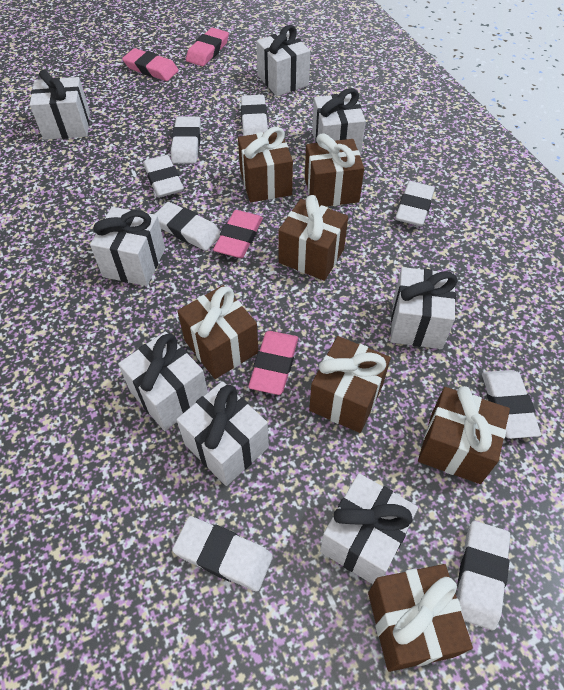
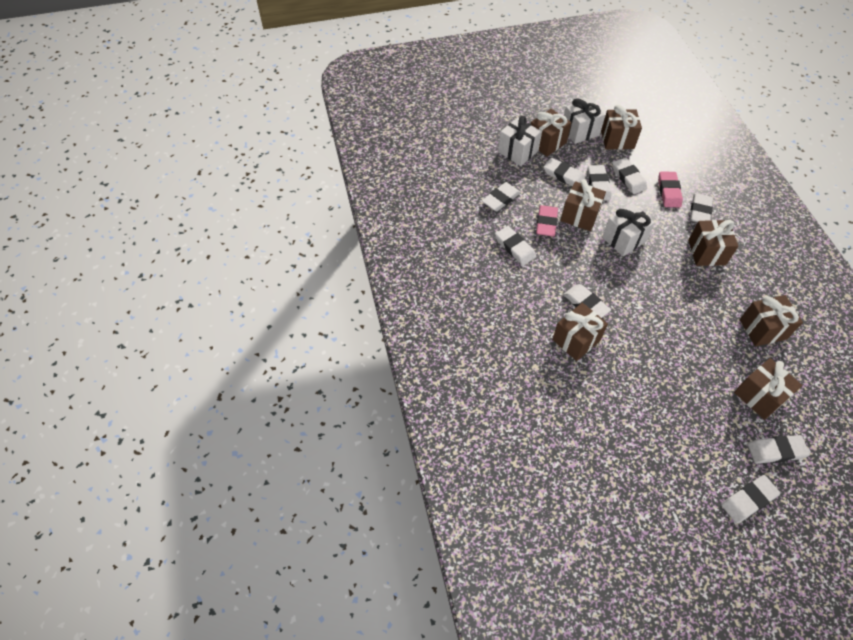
pink eraser: [122,48,179,81] [186,28,229,66] [213,210,263,258] [248,331,298,395] = 4 -> [536,205,558,236] [658,172,683,207] = 2
white eraser: [143,155,184,198] [155,202,220,251] [171,117,201,163] [172,516,273,592] [241,95,268,136] [396,181,435,226] [457,521,510,630] [482,370,541,439] = 8 -> [482,182,521,211] [495,226,536,266] [544,158,585,186] [563,284,611,318] [587,165,611,201] [613,158,647,194] [690,193,713,222] [721,475,781,524] [747,435,810,464] = 9
white gift: [30,70,90,140] [90,207,165,286] [118,331,208,431] [177,381,269,486] [256,25,310,96] [312,88,366,156] [320,473,418,584] [390,267,457,349] = 8 -> [498,116,541,166] [564,98,605,144] [602,204,655,256] = 3

